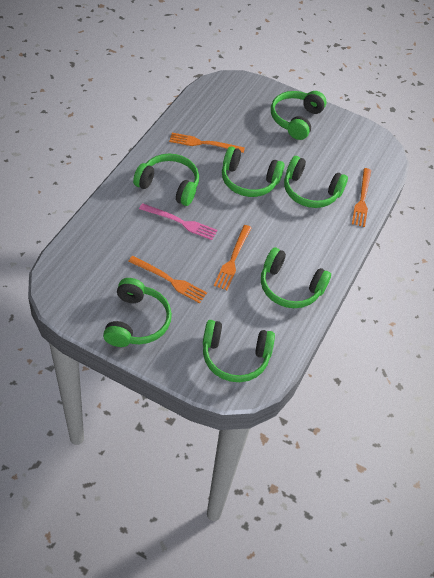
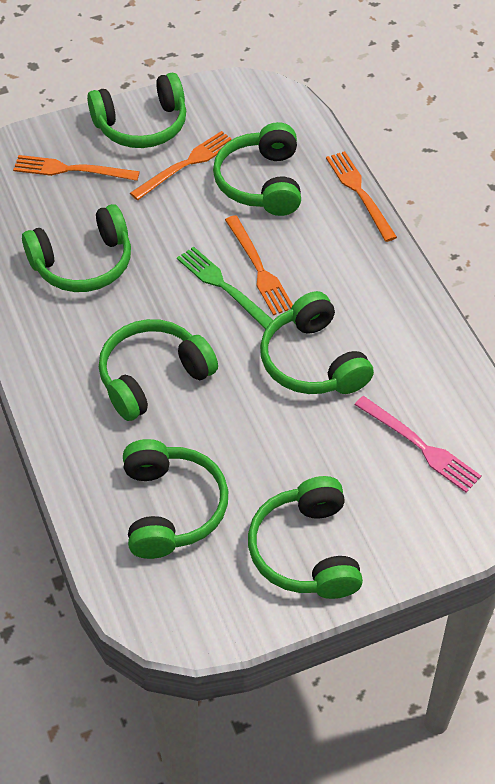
green fork: none = 0 -> [177,246,273,330] = 1

